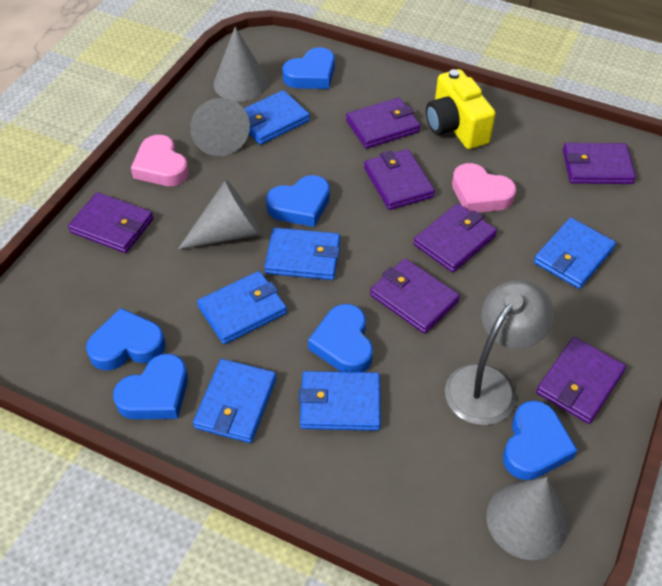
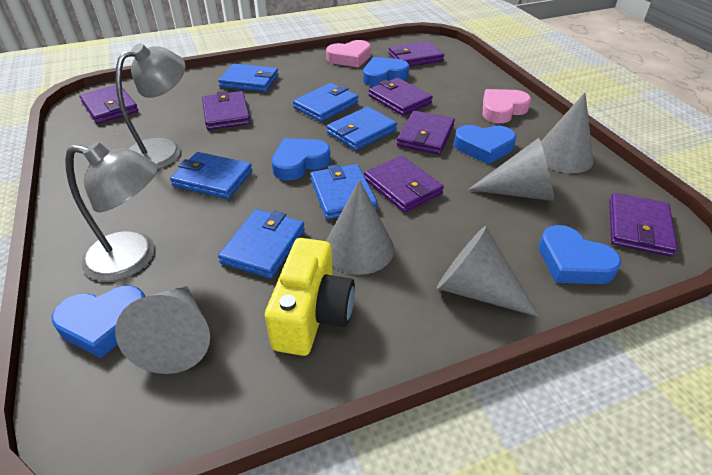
blue heart: [86,308,166,370] [113,354,188,419] [266,175,330,227] [282,47,335,89] [308,304,373,372] [503,400,578,480] = 6 -> [51,286,145,358] [271,138,331,181] [363,57,409,86] [454,125,516,164] [539,225,621,284] = 5
grey cone: [178,180,261,250] [190,98,250,156] [214,27,268,102] [486,477,568,560] = 4 -> [115,286,210,374] [326,180,394,275] [437,226,540,317] [468,138,554,201] [541,92,594,173] = 5
grey lamp: [445,280,554,425] = 1 -> [65,142,158,281] [116,43,186,169] = 2

